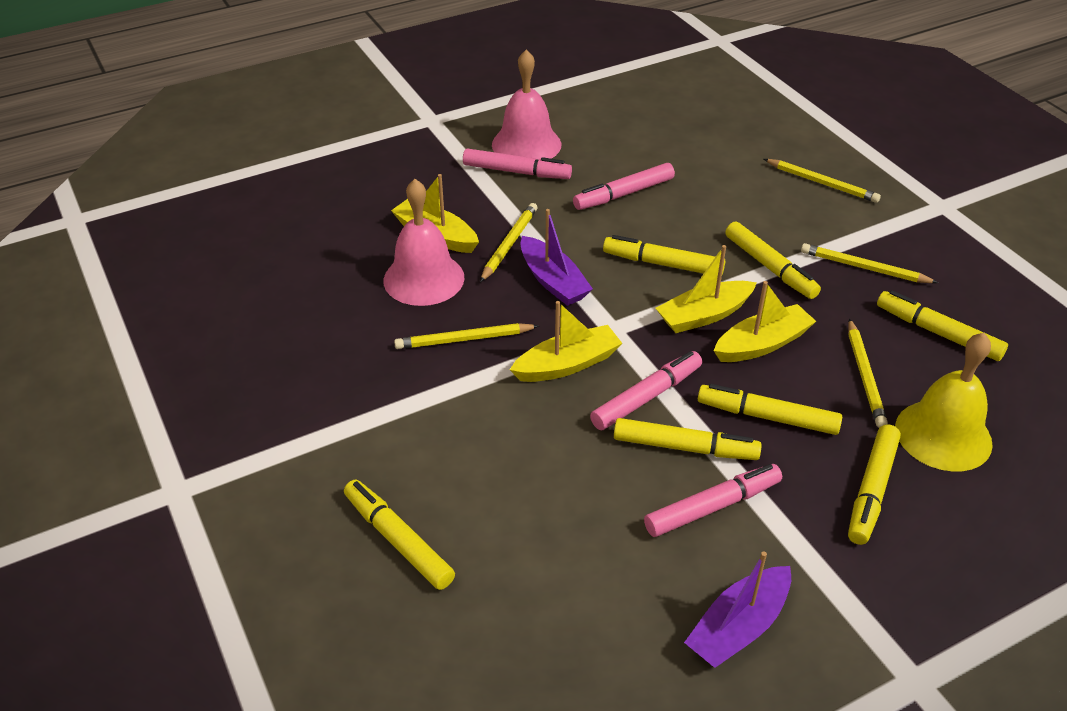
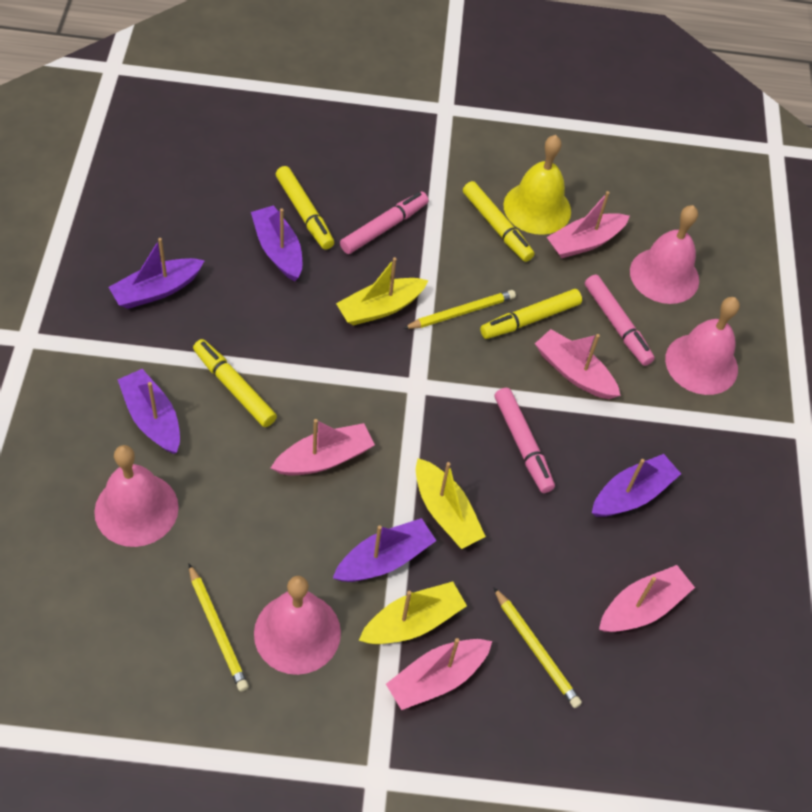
pink bell: [384,179,464,306] [492,50,561,160] = 2 -> [94,445,179,547] [254,576,341,675] [630,205,699,304] [665,297,740,395] = 4
pink boat: none = 0 -> [271,419,375,475] [386,638,492,710] [535,329,621,399] [547,191,630,258] [599,565,695,632] = 5
pink marker: [463,148,572,179] [573,163,675,210] [590,351,702,430] [644,464,782,537] = 4 -> [340,192,428,254] [495,388,555,493] [585,275,655,366] = 3
purple boat: [520,209,593,306] [684,551,791,668] = 2 -> [109,238,205,309] [117,369,180,454] [251,205,302,281] [333,518,436,582] [592,454,681,517] = 5
yellow boat: [391,174,479,253] [510,301,622,382] [656,245,757,333] [714,281,816,362] = 4 -> [336,257,429,326] [359,582,467,644] [416,458,486,549] = 3
yellow marker: [344,480,455,590] [603,235,725,275] [614,418,762,460] [698,384,842,435] [725,221,821,299] [848,424,901,545] [877,290,1008,361] = 7 -> [193,339,277,427] [276,166,334,250] [463,181,535,262] [480,289,582,339] = 4
yellow pencil: [394,323,539,349] [480,203,538,282] [764,159,881,203] [801,243,938,283] [848,319,888,428] = 5 -> [189,564,249,692] [403,290,516,329] [493,587,582,708] = 3

